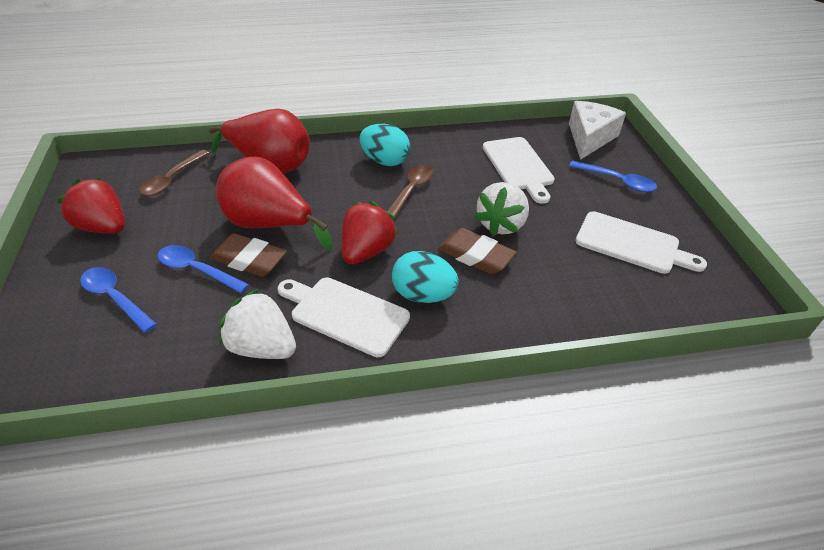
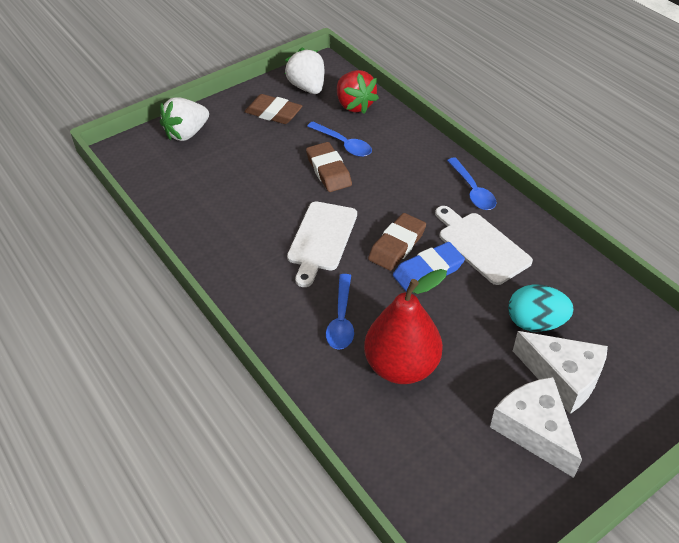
blue eraser: none = 0 -> [393,242,465,292] = 1
brown eraser: [210,233,287,277] [438,228,516,274] = 2 -> [245,94,302,124] [306,142,352,192] [368,213,426,271] = 3
brown spoon: [139,150,209,196] [387,165,434,221] = 2 -> none = 0
red pear: [209,109,310,174] [216,157,333,250] = 2 -> [364,269,447,384] = 1
red strawberry: [57,177,125,234] [341,201,398,264] = 2 -> [337,70,379,114] = 1
turquoise egg: [360,124,410,166] [392,251,459,303] = 2 -> [508,285,574,332] = 1
white cheese: [569,101,626,160] = 1 -> [490,377,582,478] [513,331,608,414] = 2
white cutting board: [278,277,410,357] [483,137,555,204] [576,211,707,274] = 3 -> [287,201,357,287] [435,206,533,285] = 2

